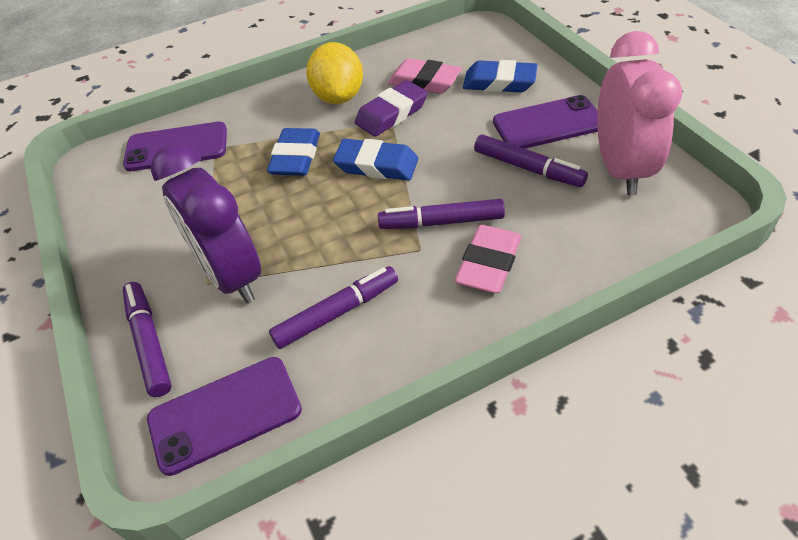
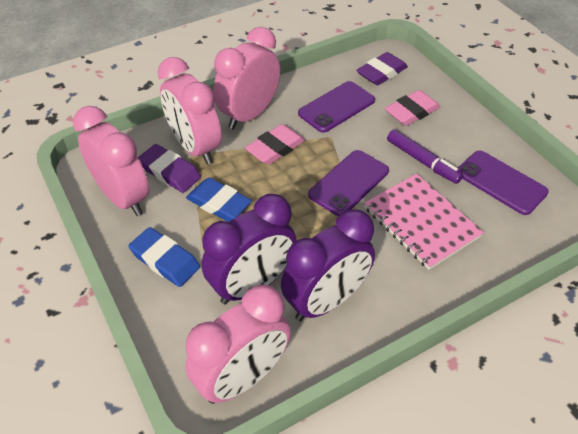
blue eraser: [267,128,320,176] [333,139,418,180] [463,60,537,92] = 3 -> [128,227,200,287] [186,178,252,222] = 2
pink clock: [597,31,682,196] = 1 -> [73,106,149,216] [158,57,222,165] [185,285,291,404] [213,27,281,129] = 4
pink notebook: none = 0 -> [364,174,484,270] = 1
purple clock: [151,143,261,303] = 1 -> [202,194,297,304] [281,209,375,321] = 2
purple eraser: [355,80,428,137] = 1 -> [138,144,201,193] [356,52,408,85] = 2
purple marker: [122,282,172,397] [269,266,398,349] [378,199,505,229] [474,134,588,187] = 4 -> [387,129,463,184] = 1
yellow lemon: [306,42,363,104] = 1 -> none = 0

